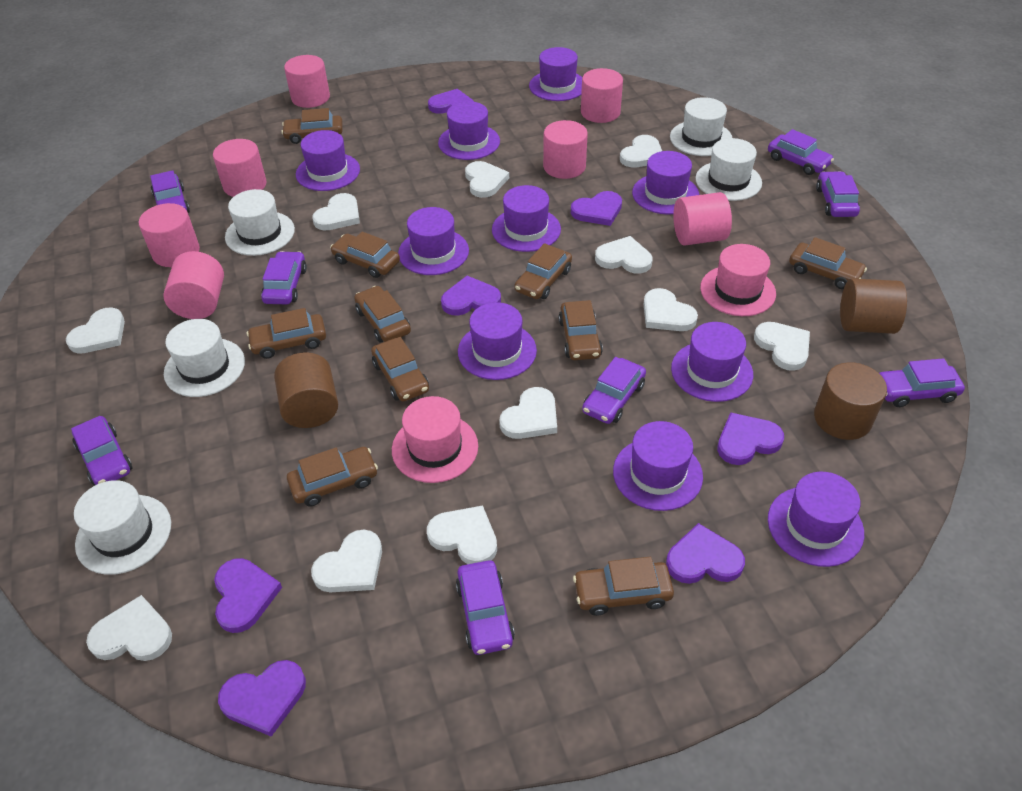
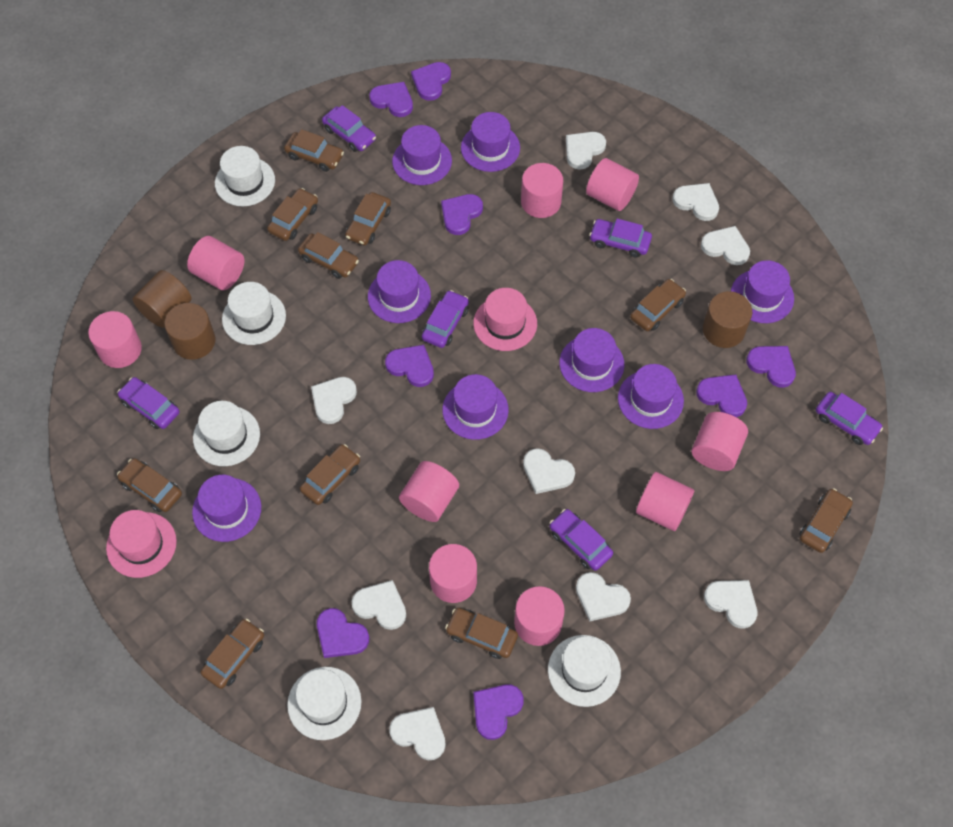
pink cylinder: [139,203,200,267] [163,251,224,319] [213,139,267,197] [284,55,330,108] [543,120,588,179] [581,68,623,123] [673,192,732,245] = 7 -> [88,311,142,368] [187,236,244,290] [399,461,459,522] [429,544,477,603] [514,586,565,646] [521,163,563,218] [586,158,639,211] [636,472,694,531] [691,412,748,471] = 9
purple car: [71,416,132,486] [150,170,190,213] [261,251,307,304] [456,560,515,655] [582,357,646,424] [768,129,834,175] [816,171,860,217] [879,358,965,407] = 8 -> [118,377,180,429] [322,105,376,152] [422,290,469,348] [550,509,613,571] [589,219,652,257] [816,392,883,445] = 6
purple hat: [296,130,360,191] [398,207,469,275] [438,101,500,160] [458,302,537,380] [492,185,561,252] [529,47,582,101] [613,421,703,511] [632,151,699,215] [671,322,753,402] [768,472,864,567] = 10 -> [192,475,261,542] [368,260,431,323] [392,125,452,185] [442,374,509,440] [461,112,520,172] [559,328,624,392] [618,364,684,429] [731,260,794,323] = 8
purple heart: [214,558,282,633] [218,660,306,737] [428,89,474,114] [441,276,501,316] [571,191,622,226] [666,523,745,584] [717,412,784,465] = 7 -> [317,608,369,658] [369,82,413,117] [385,345,434,387] [411,62,451,101] [441,194,483,235] [473,684,524,740] [696,374,747,417] [746,346,796,388] = 8
white heart: [66,308,125,354] [86,595,172,661] [311,530,382,592] [312,193,360,230] [427,505,497,564] [465,161,509,198] [499,387,557,439] [595,236,652,274] [620,135,662,167] [644,288,698,331] [754,322,810,371] = 11 -> [311,377,357,424] [352,580,406,630] [389,707,446,760] [523,448,575,494] [566,132,606,170] [576,572,631,622] [673,183,719,221] [701,226,750,265] [704,580,757,629] = 9

